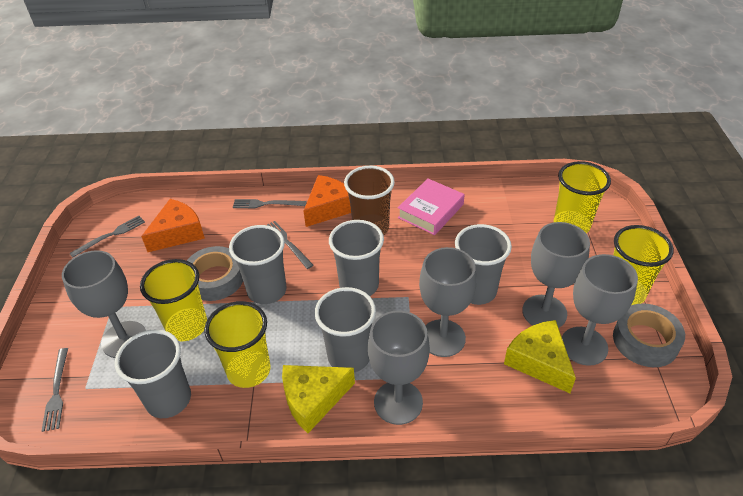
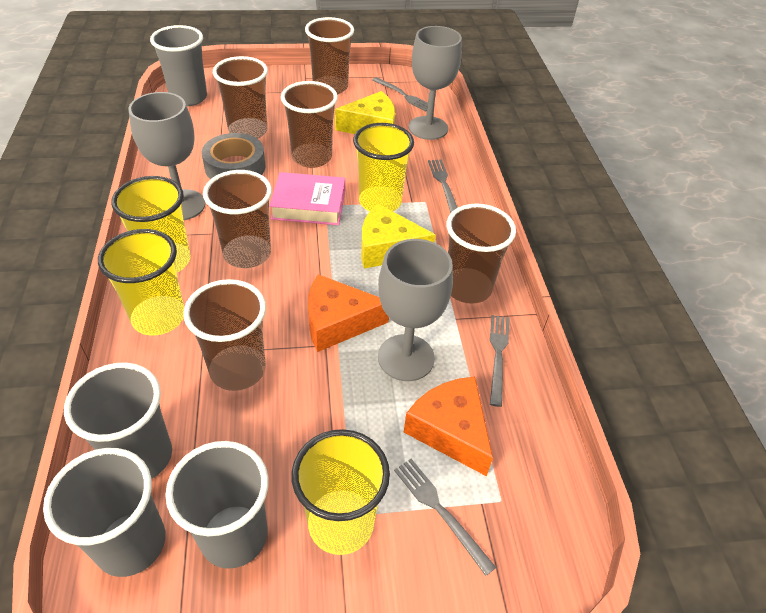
brown cup: [344,165,395,235] = 1 -> [183,279,266,391] [203,170,272,268] [213,56,268,139] [281,81,338,168] [305,17,354,95] [447,204,516,304] = 6
grey cup: [115,329,191,418] [229,225,287,304] [315,287,376,372] [329,220,384,296] [455,224,512,305] = 5 -> [43,448,166,577] [64,362,172,478] [150,25,207,106] [165,441,269,569] = 4
grey goblet: [62,250,146,358] [368,311,430,425] [419,247,476,357] [522,222,590,328] [562,254,638,366] = 5 -> [129,92,206,220] [378,239,453,381] [409,26,462,140] = 3
grey tape: [187,246,243,301] [613,303,685,367] = 2 -> [202,133,266,179] = 1

